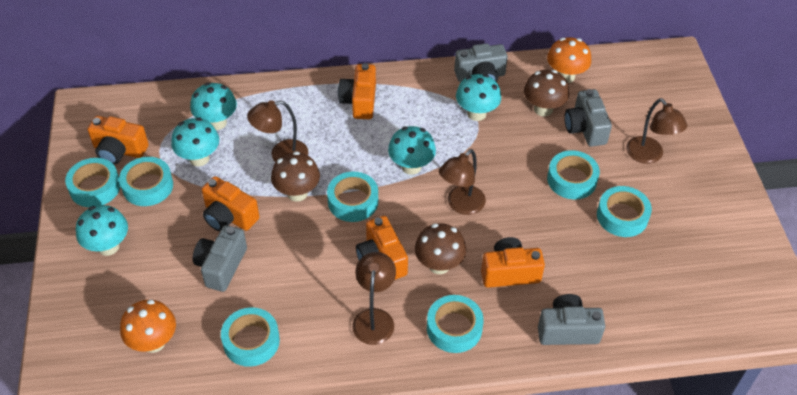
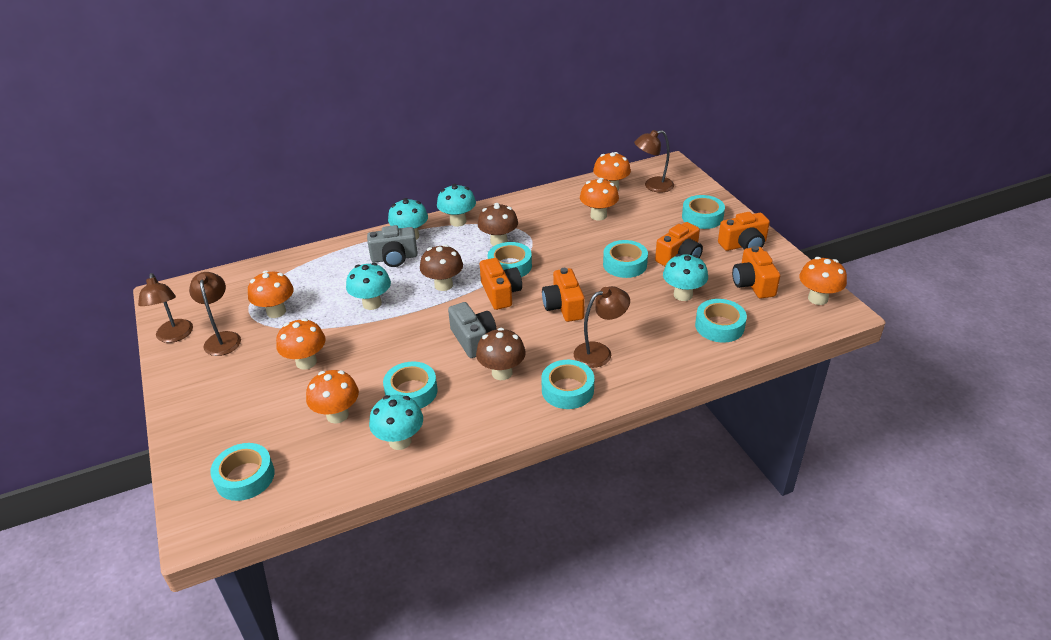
grey camera: [193,225,247,292] [454,43,508,82] [538,294,605,345] [564,89,612,147] = 4 -> [367,225,418,267] [448,302,497,358] = 2
orange mushroom: [120,300,176,353] [547,37,591,83] = 2 -> [248,271,294,318] [276,318,326,370] [306,370,359,424] [580,178,619,220] [593,152,631,191] [800,257,847,305] = 6

